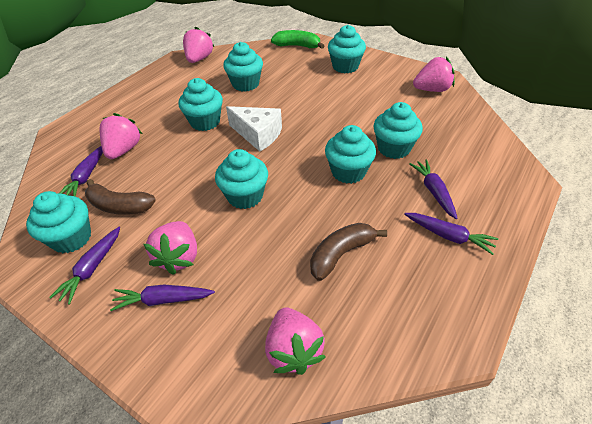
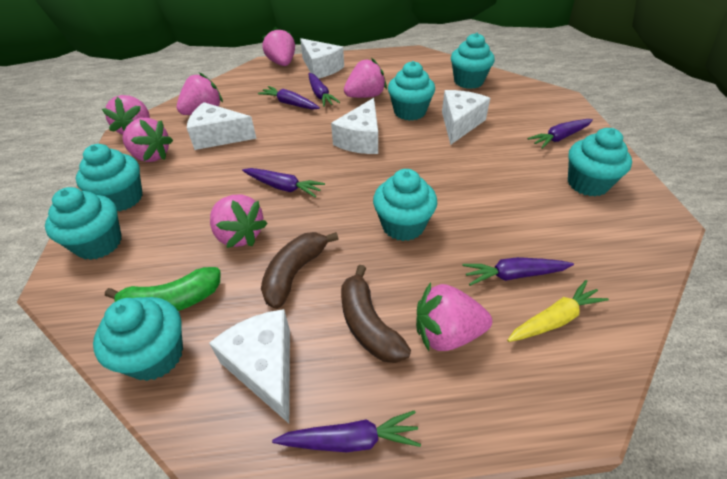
pink strawberry: [100,113,142,159] [144,221,197,275] [183,26,214,63] [265,307,326,375] [413,57,455,92] = 5 -> [102,95,150,135] [122,118,173,162] [177,72,223,115] [210,195,268,248] [262,27,295,66] [344,58,387,98] [416,283,492,351] = 7
purple carrot: [50,227,120,305] [60,146,103,197] [110,285,215,311] [404,213,498,255] [409,159,458,219] = 5 -> [242,168,325,198] [258,86,320,110] [272,410,421,452] [309,73,340,107] [462,257,574,286] [527,119,593,149] = 6
white cheese: [226,106,282,151] = 1 -> [187,102,257,150] [209,309,290,423] [300,38,344,78] [331,98,378,154] [442,90,490,145] = 5
yellow carrot: none = 0 -> [507,280,609,342] = 1

